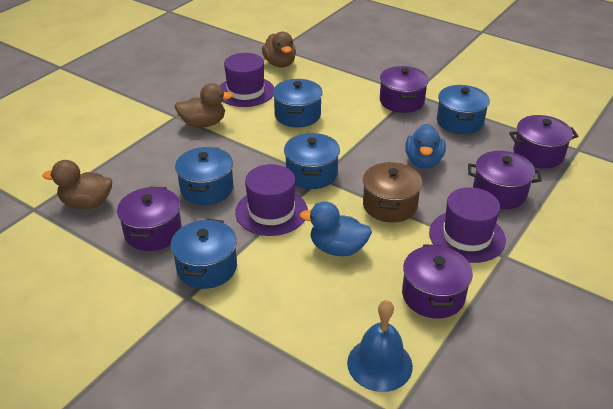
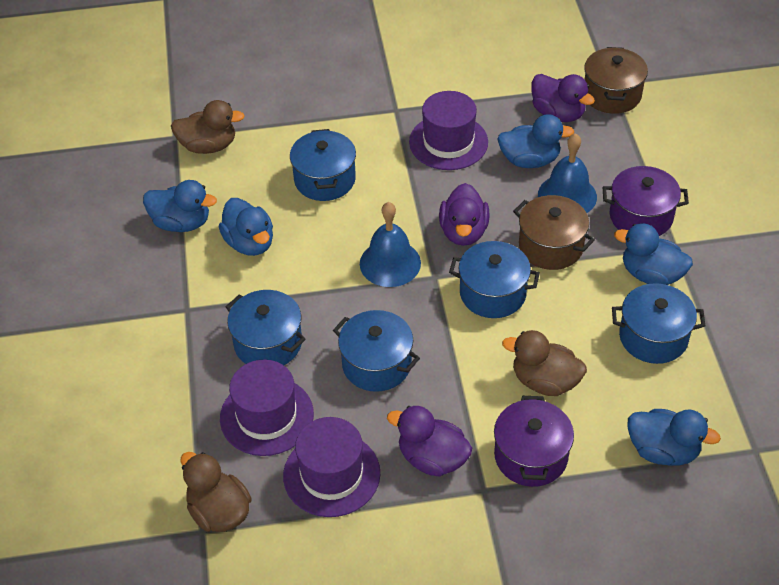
blue bell: [347,300,413,392] = 1 -> [360,202,421,287] [538,133,597,213] = 2
blue duck: [300,201,372,256] [405,124,446,169] = 2 -> [143,180,217,232] [219,198,273,256] [497,114,575,168] [614,223,693,285] [628,409,721,466] = 5
brown pot: [363,162,422,223] = 1 -> [513,195,595,270] [584,47,648,114] = 2
purple duck: none = 0 -> [387,406,472,476] [439,183,490,246] [531,74,595,122] = 3
purple pot: [117,187,182,251] [380,66,429,113] [402,245,473,319] [468,151,542,209] [509,115,578,169] = 5 -> [494,396,574,487] [603,166,689,236] = 2

